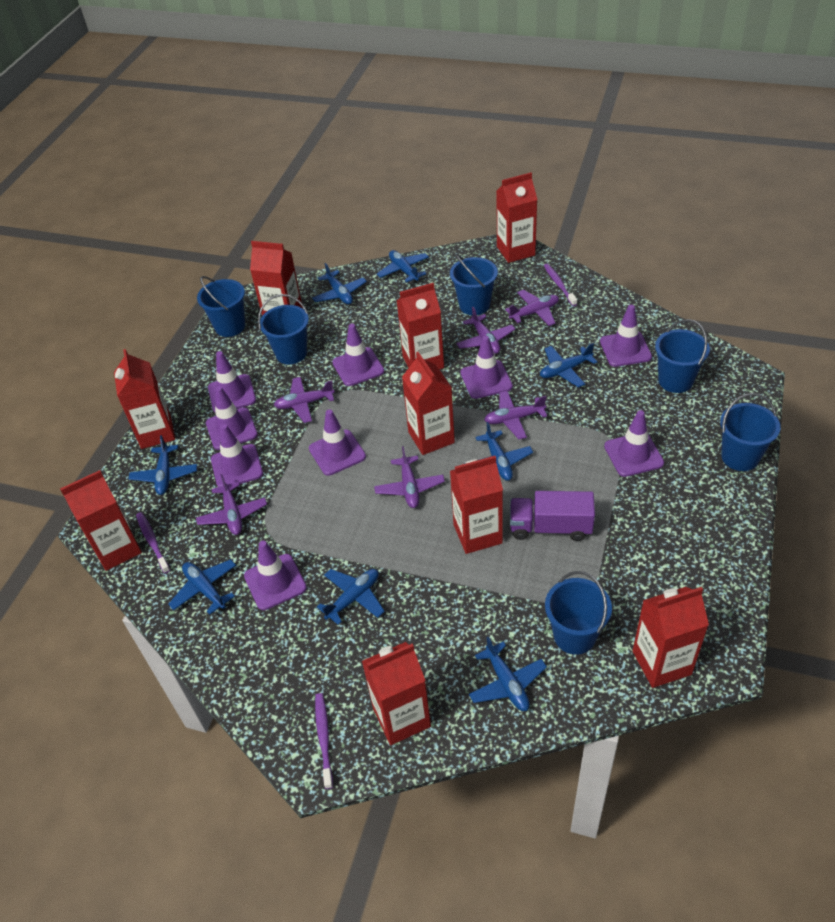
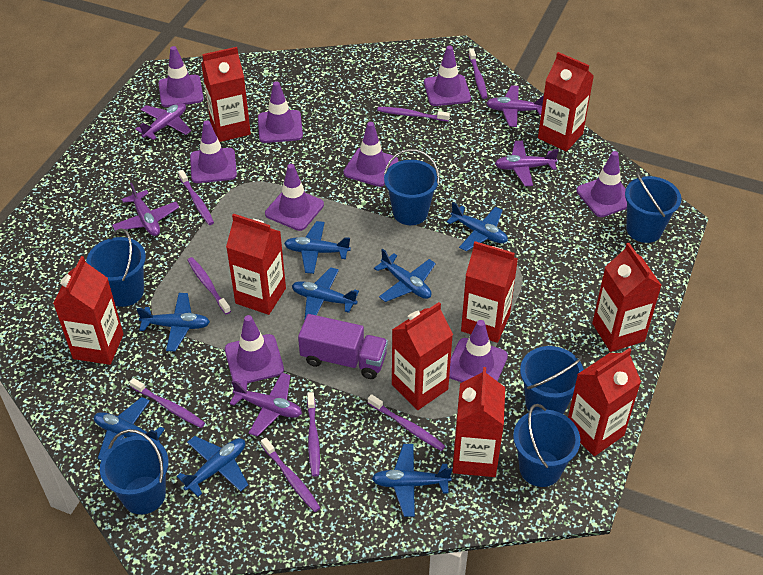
purple plane: [196,474,267,535] [274,377,335,423] [374,446,445,508] [456,307,515,354] [484,391,547,439] [505,290,559,326] = 6 -> [112,183,179,236] [135,103,191,140] [229,373,302,437] [486,85,544,127] [495,141,559,186] = 5
purple toothbrush: [136,512,170,573] [315,693,333,789] [544,264,577,306] = 3 -> [130,378,205,428] [178,170,214,225] [187,257,231,314] [261,437,320,512] [307,392,320,477] [368,394,445,451] [377,107,450,122] [469,49,487,99] = 8

